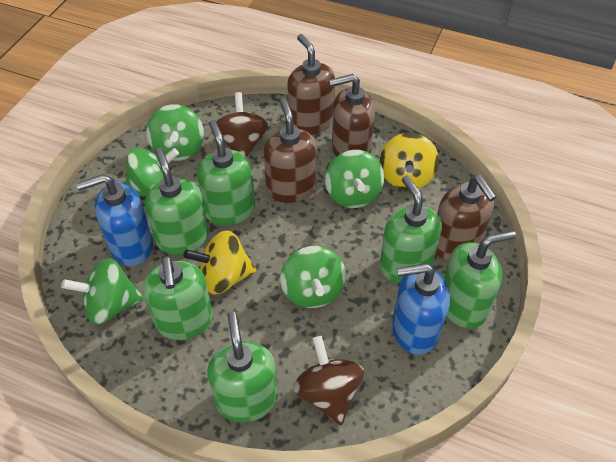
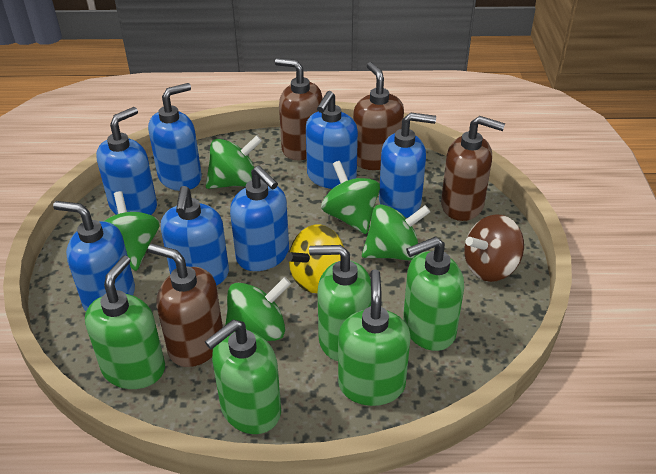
blue soap dispenser: [76,174,153,266] [392,263,450,355] = 2 -> [53,201,135,311] [96,107,157,215] [148,83,202,191] [161,186,229,286] [230,166,289,271] [306,91,358,189] [379,112,436,218] = 7
brown spinning top: [216,92,269,157] [293,336,364,425] = 2 -> [464,214,524,282] = 1
green soap dispenser: [143,256,213,340] [145,148,209,255] [197,120,255,226] [208,312,278,422] [380,176,442,283] [444,230,516,328] = 6 -> [85,255,165,389] [205,320,281,434] [309,245,371,361] [338,269,411,406] [403,237,464,351] = 5
yellow spinning top: [183,230,256,294] [380,133,439,190] = 2 -> [286,224,344,293] = 1

